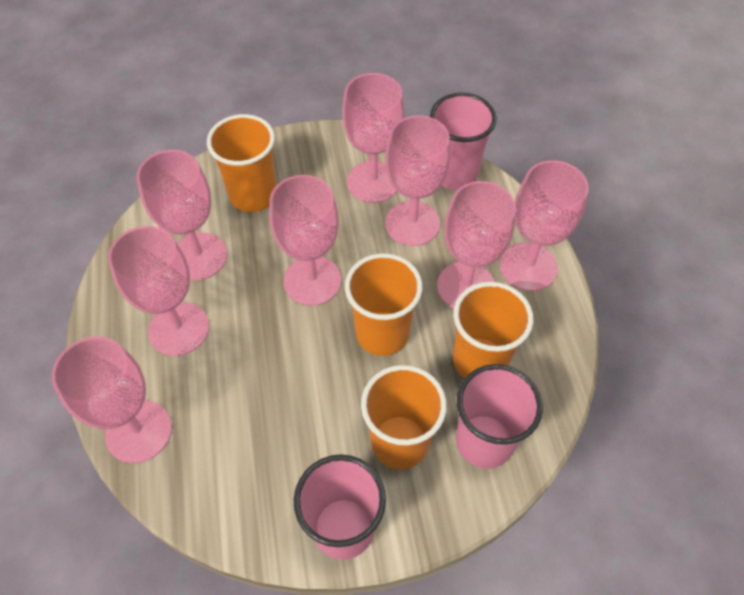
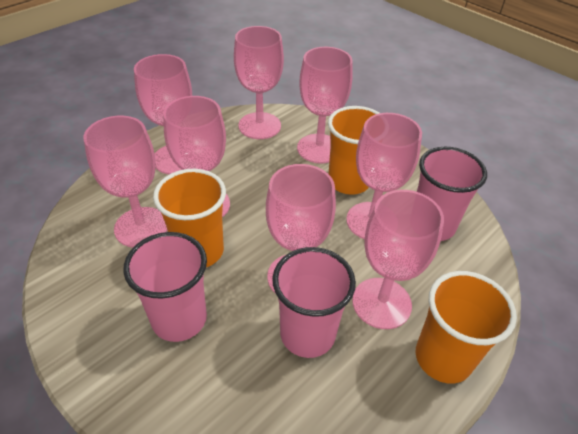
orange cup: [207,114,276,212] [345,253,423,356] [361,365,447,469] [453,281,533,379] = 4 -> [153,169,226,267] [328,106,379,195] [415,271,517,384] = 3

